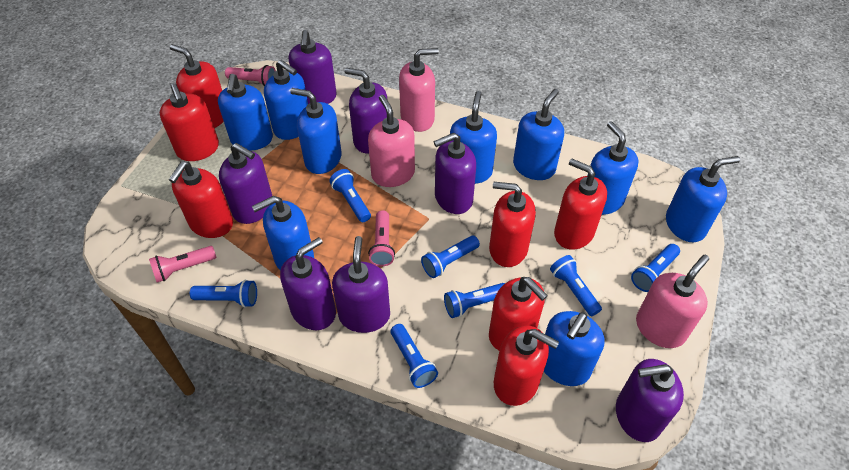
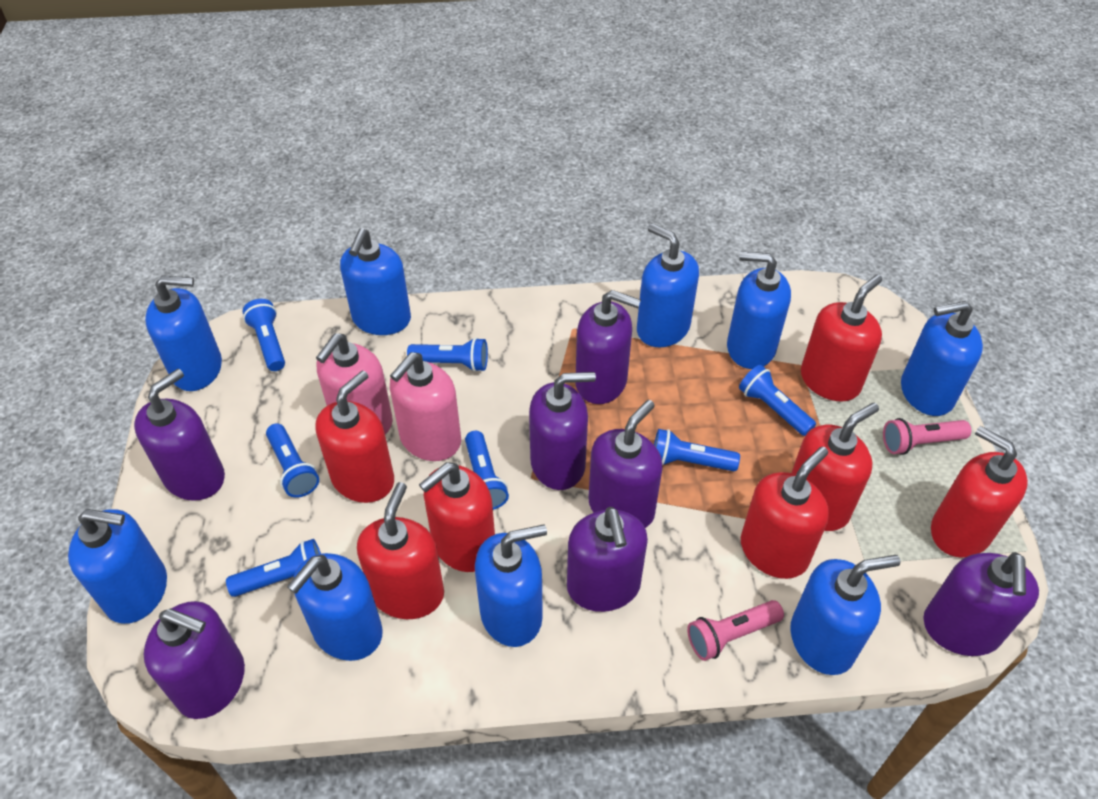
pink flashlight: [149,246,216,282] [225,65,276,86] [368,210,395,266] = 3 -> [687,600,784,661] [883,418,971,455] = 2
pink soap dispenser: [368,95,415,187] [399,48,439,132] [636,255,709,348] = 3 -> [316,333,393,434] [390,352,461,461] = 2

